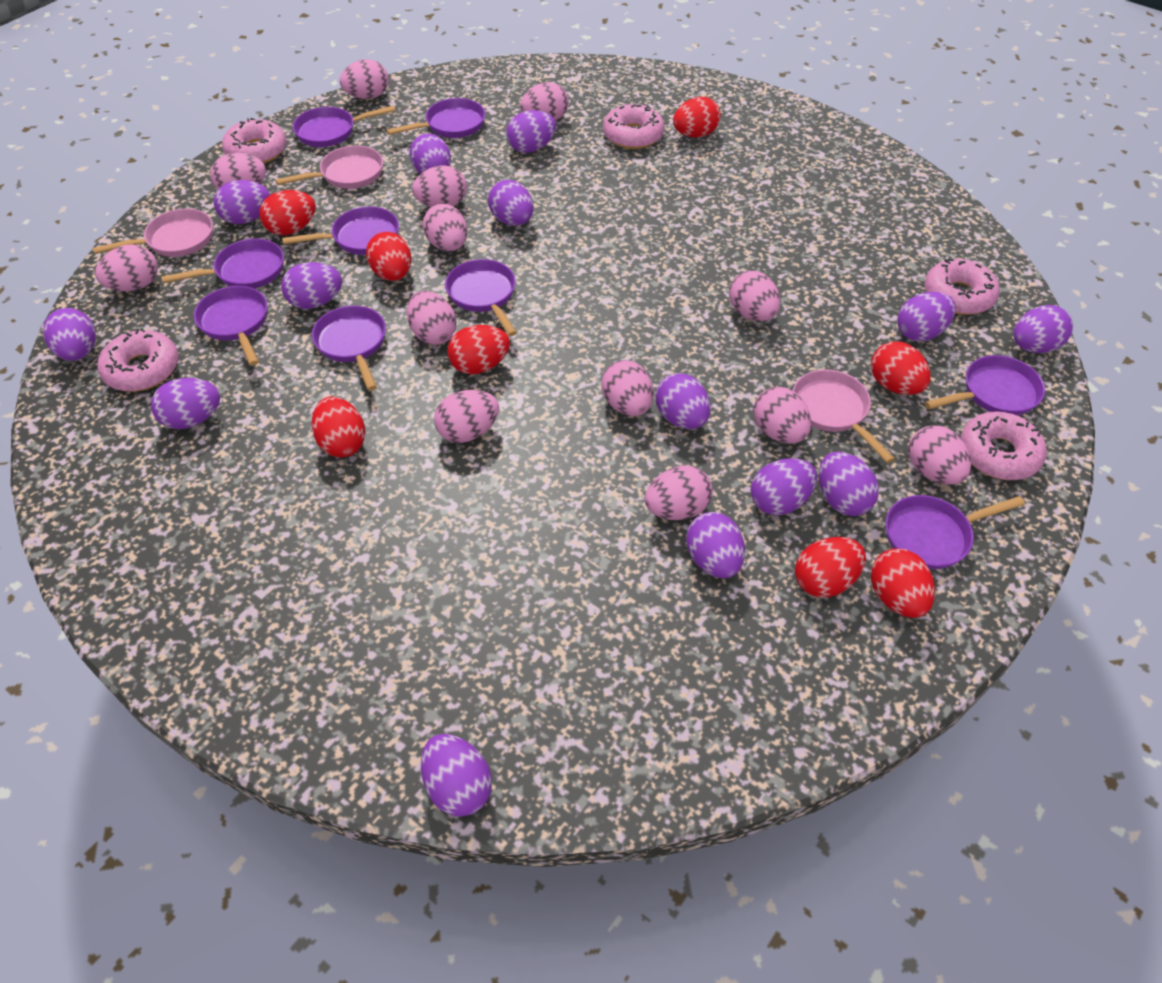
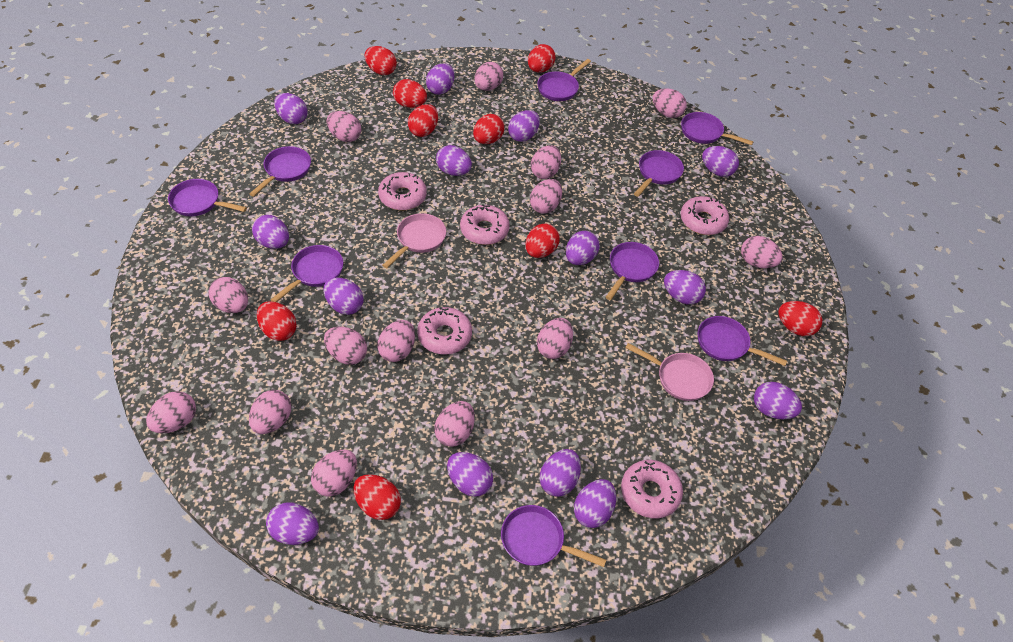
pink egg: [95,244,158,291] [210,153,266,189] [340,59,389,99] [407,291,456,345] [412,165,467,207] [423,204,467,251] [434,390,499,443] [520,82,568,121] [601,360,653,416] [645,465,713,520] [729,271,780,321] [753,387,811,444] [908,425,971,485] = 13 -> [146,391,196,433] [208,277,248,313] [249,390,291,434] [311,449,357,497] [324,327,367,365] [327,111,361,142] [377,320,415,362] [434,401,475,447] [474,62,503,91] [530,179,562,214] [531,145,561,179] [537,318,573,359] [653,88,687,118] [741,236,783,268] = 14
pink pan: [93,209,213,257] [275,145,383,189] [793,369,895,463] = 3 -> [382,213,446,268] [625,343,714,401] = 2
red egg: [260,190,316,236] [312,396,366,458] [366,232,412,281] [447,325,510,374] [673,97,721,138] [795,537,866,597] [871,341,931,395] [871,548,935,618] = 8 -> [257,301,297,341] [353,474,401,520] [365,46,397,75] [393,79,427,108] [408,104,438,137] [473,114,505,144] [526,224,560,258] [528,44,555,73] [778,301,822,336] = 9

